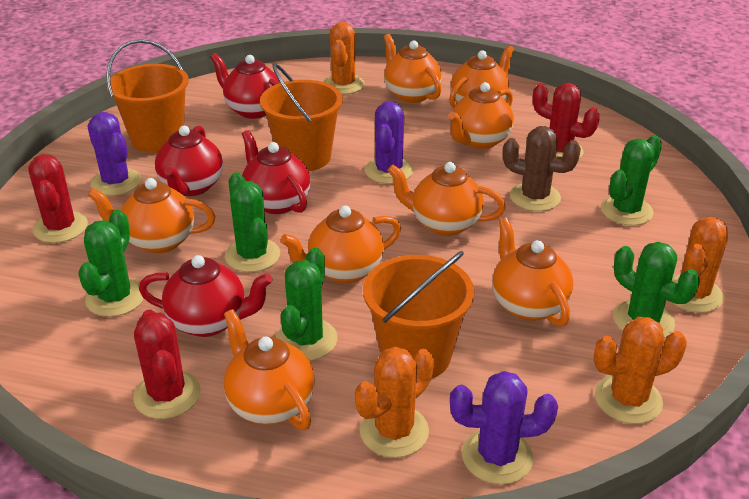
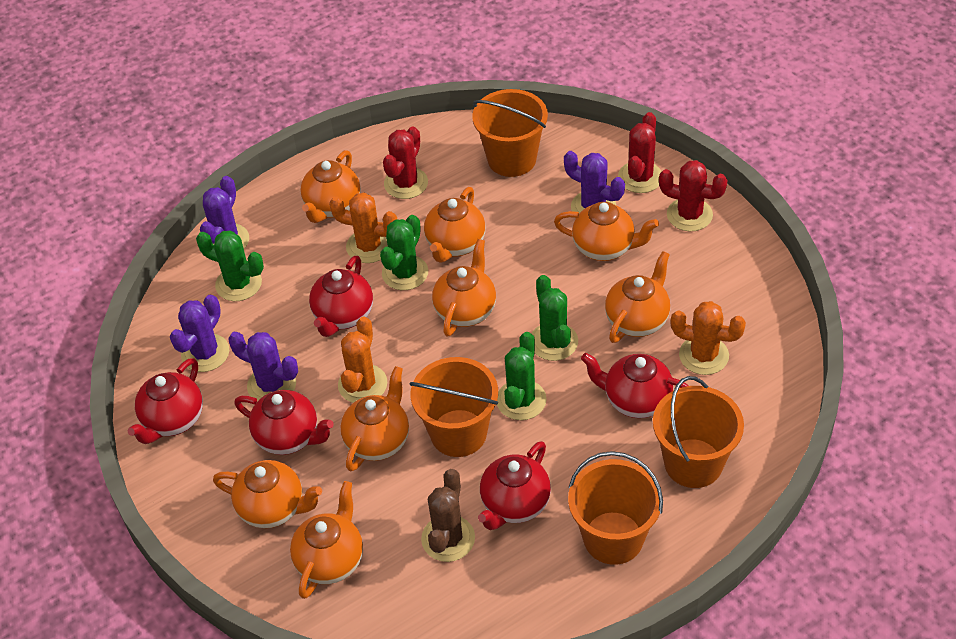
green cactus: [78,210,144,317] [225,172,280,272] [276,248,338,361] [600,135,662,226] [613,242,700,337] = 5 -> [196,231,264,301] [380,215,428,290] [497,332,547,420] [531,275,578,361] = 4
orange bucket: [106,39,189,153] [260,63,343,171] [363,251,474,379] = 3 -> [410,357,498,457] [472,89,548,177] [568,451,663,565] [653,376,744,488] = 4
orange cactus: [323,22,365,94] [355,347,434,458] [593,317,687,424] [671,217,728,313] = 4 -> [329,192,397,263] [338,316,387,403] [670,301,746,375] = 3
purple cactus: [87,112,141,196] [365,101,413,184] [450,371,558,485] = 3 -> [170,294,229,372] [200,176,249,249] [228,332,298,402] [564,151,625,213] = 4
red teapot: [139,255,272,337] [155,126,223,196] [210,53,280,119] [242,130,310,214] = 4 -> [128,358,203,444] [234,390,333,455] [309,256,373,337] [478,441,551,530] [581,353,688,418] = 5

